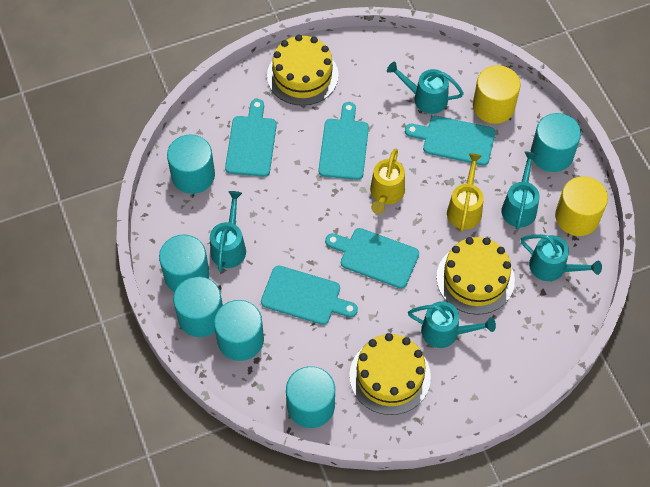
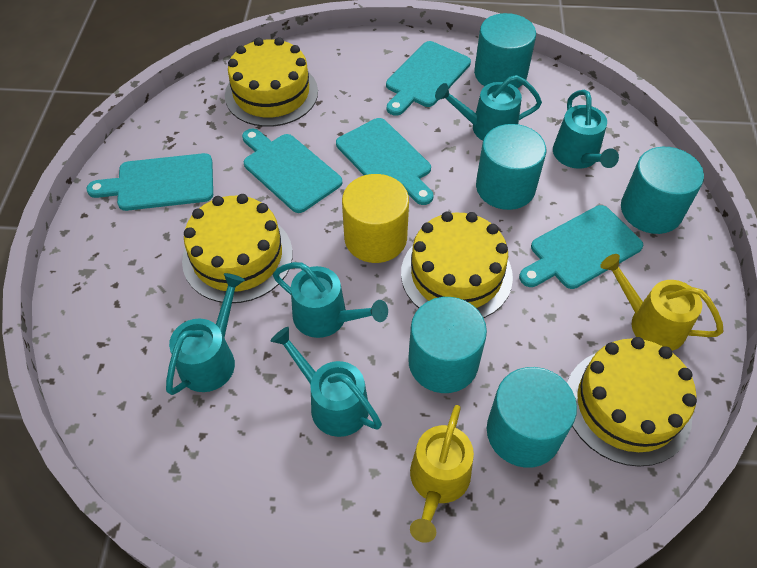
turquoise cylinder: [159,234,210,292] [167,135,215,194] [173,276,223,337] [214,300,264,361] [286,366,335,428] [531,113,581,172] = 6 -> [408,297,487,393] [474,13,536,88] [476,124,546,210] [487,367,577,468] [621,147,704,234] = 5
yellow cake: [267,34,339,106] [349,333,431,415] [436,237,515,315] = 3 -> [182,194,293,303] [225,37,318,127] [401,211,513,318] [567,337,697,467] = 4
yellow cylinder: [473,65,521,124] [555,176,608,236] = 2 -> [342,174,409,263] = 1

